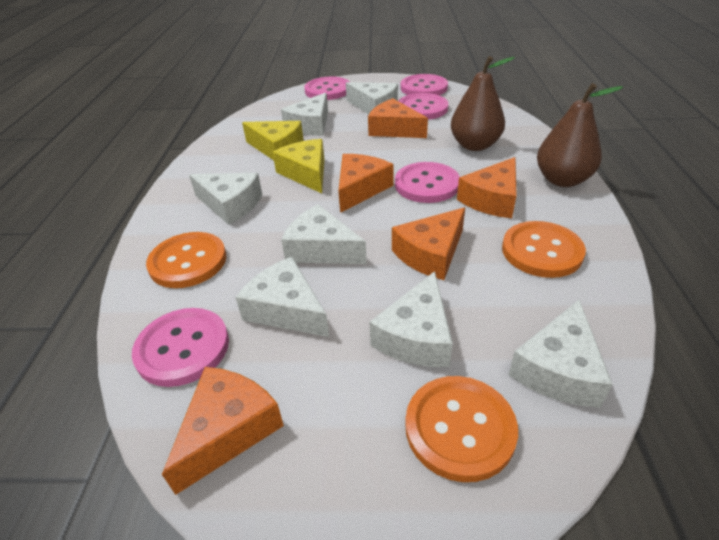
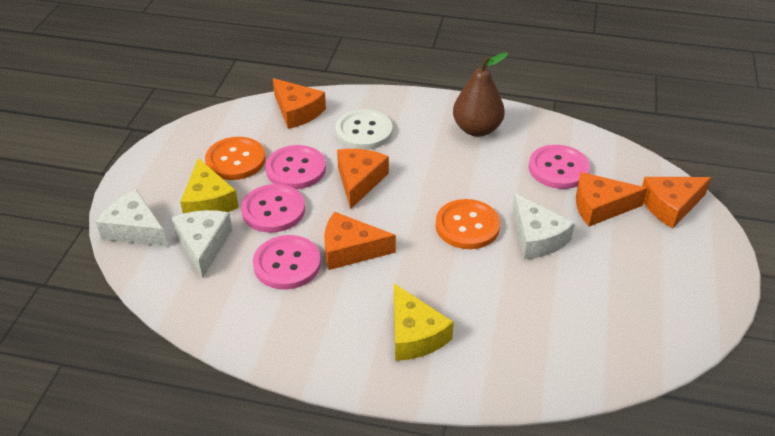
brown pear: [451,56,515,151] [537,83,623,187] = 2 -> [453,52,508,137] = 1
orange button: [146,232,226,288] [405,376,518,482] [502,221,586,278] = 3 -> [205,137,265,180] [436,199,500,249] = 2
pink button: [132,308,229,387] [304,77,350,100] [395,162,460,203] [398,93,448,120] [401,74,448,95] = 5 -> [241,184,305,233] [253,235,321,289] [265,145,326,189] [529,145,590,189] = 4
white button: none = 0 -> [335,109,392,150] = 1
white cheese: [189,173,262,225] [235,257,329,337] [281,93,328,136] [281,204,367,264] [346,82,398,114] [369,271,453,367] [509,300,612,408] = 7 -> [96,190,168,247] [172,210,232,278] [512,194,575,259] = 3

